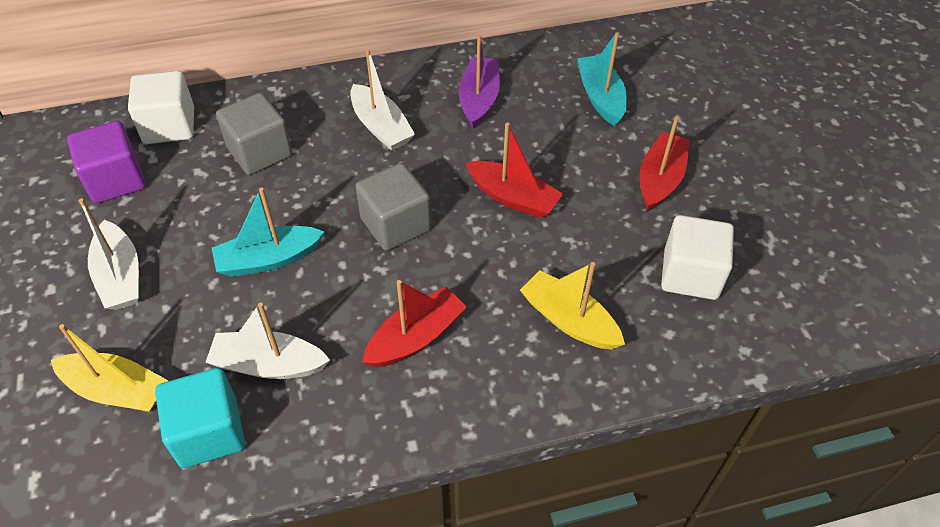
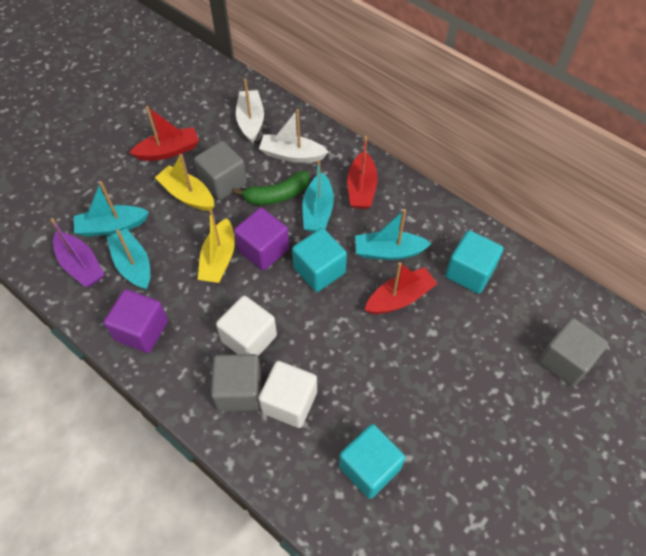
green banana: none = 0 -> [234,171,309,205] = 1
grey cube: [216,93,292,175] [355,163,431,251] = 2 -> [194,141,247,200] [211,354,262,411] [538,318,608,387] = 3
purple cube: [67,121,146,203] = 1 -> [104,289,168,353] [234,208,289,271] = 2
turquoise boat: [212,188,324,277] [577,32,627,126] = 2 -> [74,181,149,237] [106,228,150,290] [302,160,334,232] [355,209,432,260] = 4
turquoise cube: [155,368,245,468] = 1 -> [292,228,347,292] [339,424,405,499] [445,230,504,294] = 3
white boat: [79,199,139,310] [205,303,330,379] [350,49,415,151] = 3 -> [236,79,264,143] [259,109,329,163] = 2

